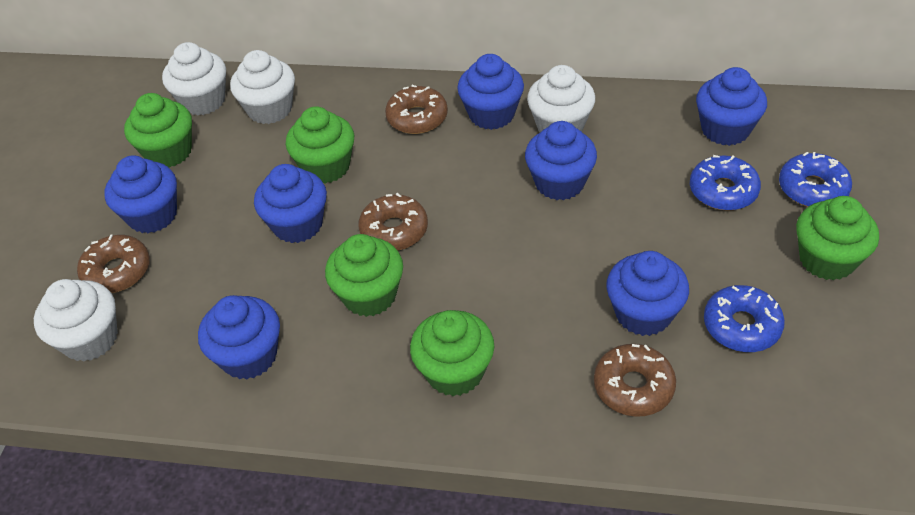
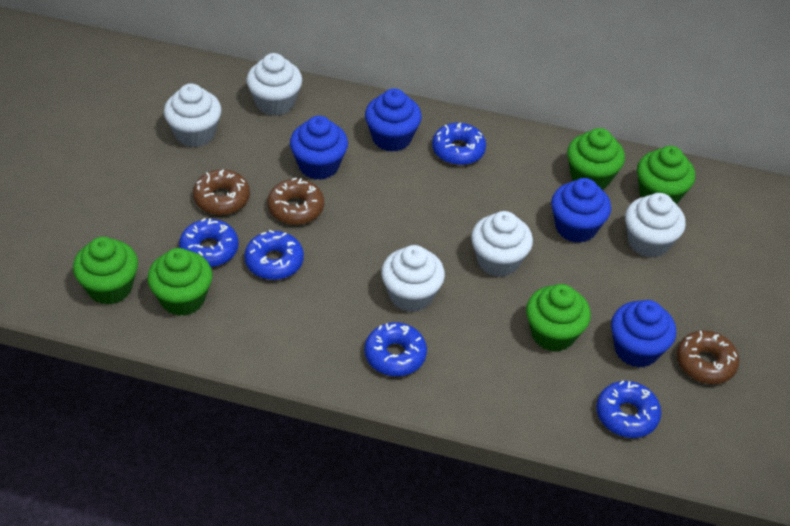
blue cupcake: [104,156,177,233] [198,295,280,380] [254,164,327,243] [457,54,524,130] [525,121,597,200] [606,251,689,336] [696,67,767,146] = 7 -> [290,116,348,180] [365,88,422,152] [551,178,611,243] [611,300,676,368] = 4
blue donut: [690,155,761,211] [704,285,785,352] [779,152,852,207] = 3 -> [179,218,239,267] [244,230,304,280] [365,322,427,376] [432,123,486,165] [596,381,661,438] = 5
brown donut: [77,235,150,293] [358,193,428,251] [385,85,448,134] [594,344,676,417] = 4 -> [193,169,250,215] [267,178,324,225] [676,330,739,384] = 3
white cupcake: [34,279,118,362] [162,42,226,115] [230,50,295,124] [527,65,595,132] = 4 -> [164,83,222,147] [246,53,302,116] [381,245,445,312] [471,211,533,277] [625,193,686,258] = 5

